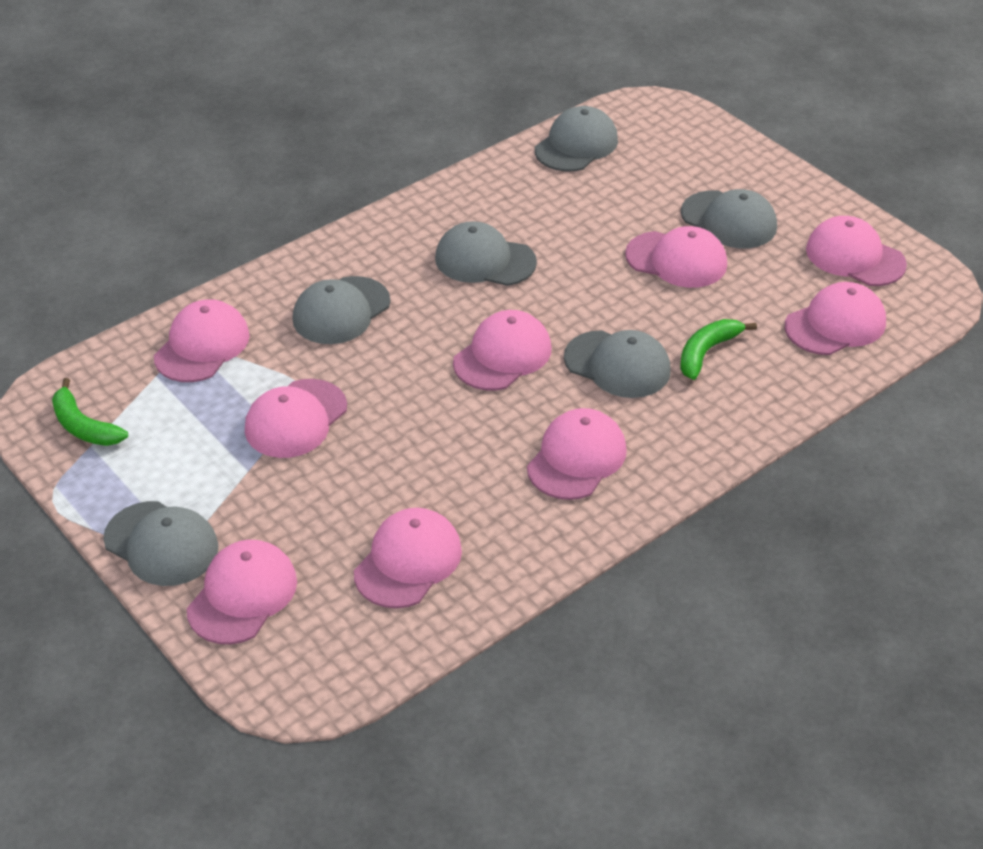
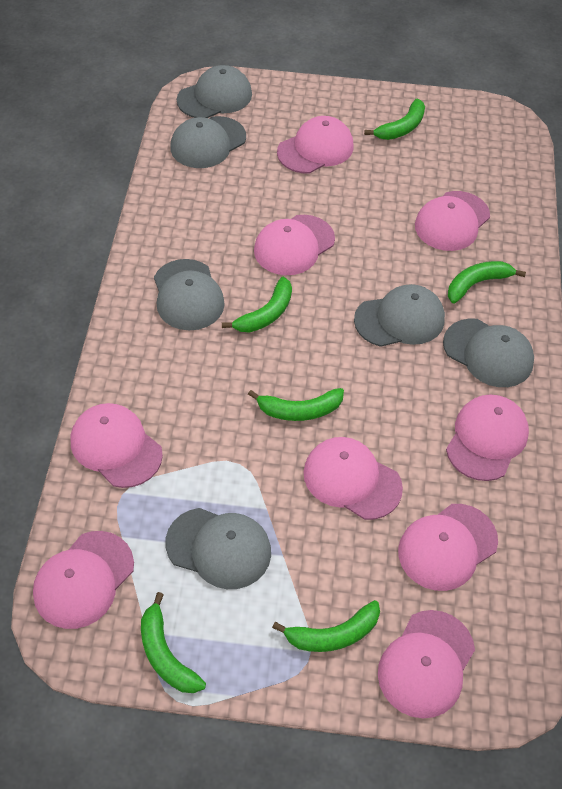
green banana: [52,378,128,446] [680,319,757,380] = 2 -> [141,592,206,693] [222,277,292,333] [248,388,344,421] [272,600,380,652] [364,99,425,140] [448,261,526,303] = 6

